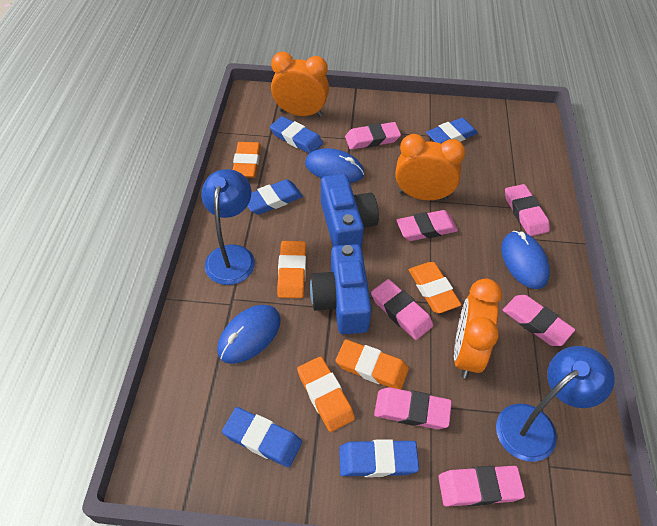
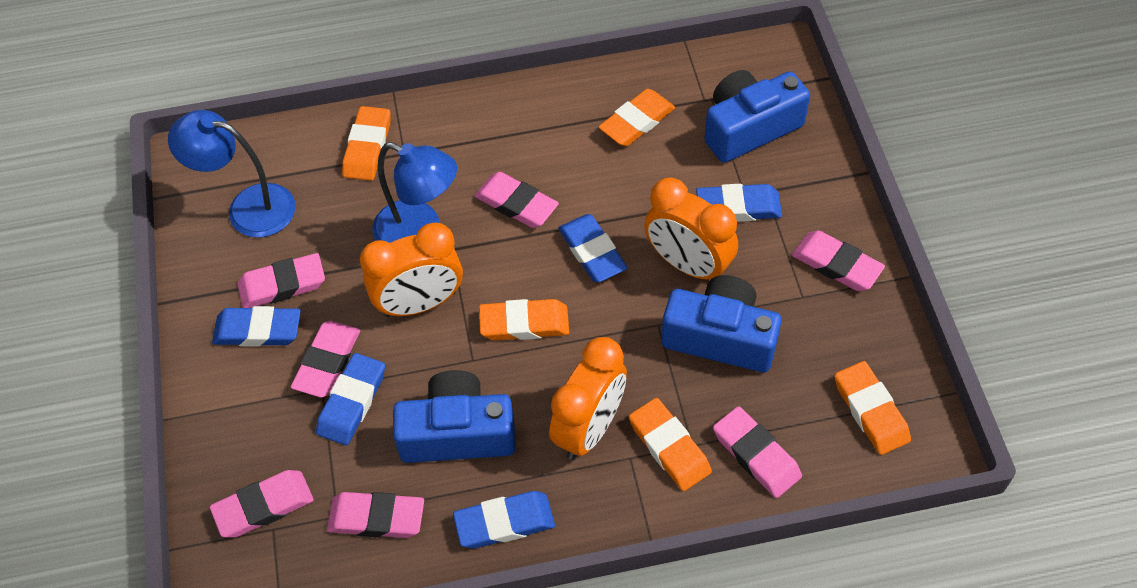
blue camera: [310,244,372,334] [321,174,379,248] = 2 -> [393,370,516,463] [662,275,782,372] [704,70,810,163] = 3
blue mouse: [217,305,281,364] [305,148,364,183] [501,231,550,289] = 3 -> none = 0

